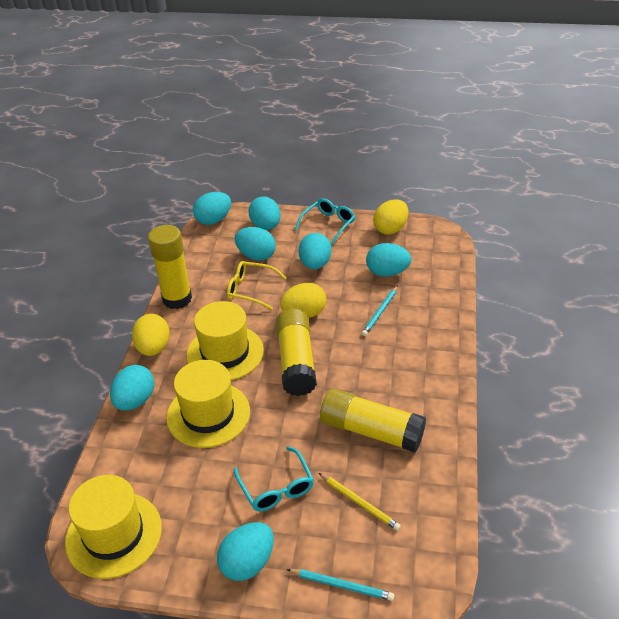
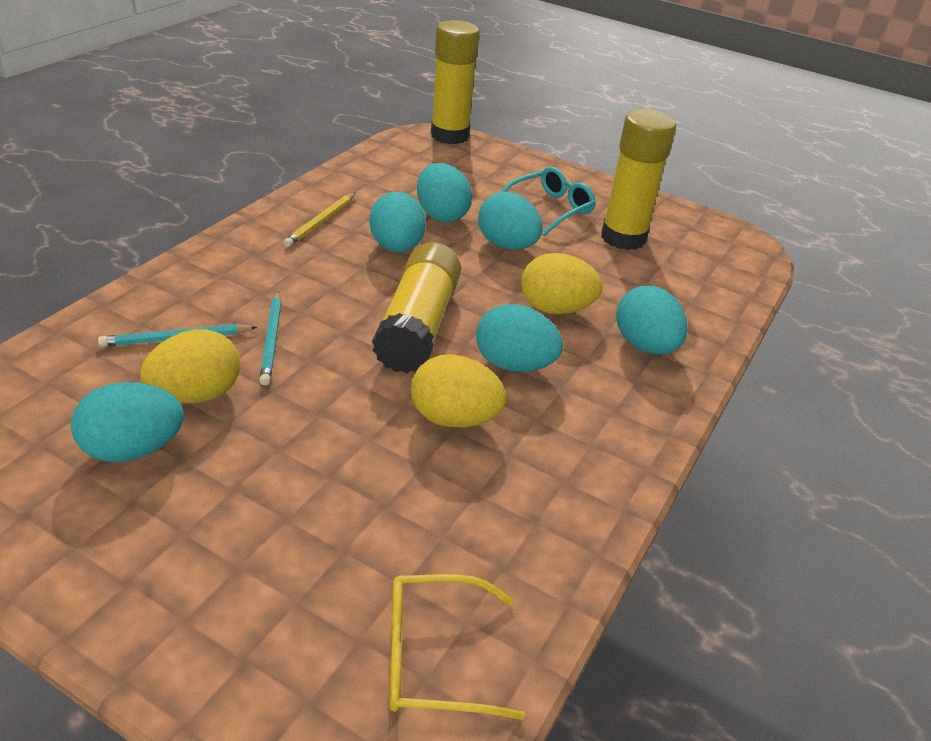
turquoise egg: [110,365,154,410] [193,192,231,225] [217,522,274,581] [235,227,276,261] [248,196,281,230] [299,233,331,269] [366,243,411,277] = 7 -> [71,382,184,462] [369,192,426,253] [417,163,472,223] [476,304,563,372] [478,192,542,250] [616,286,688,354] = 6
turquoise glasses: [234,446,314,511] [295,198,355,246] = 2 -> [501,167,596,236] = 1
yellow hat: [65,475,162,579] [166,360,250,448] [186,301,264,381] = 3 -> none = 0

